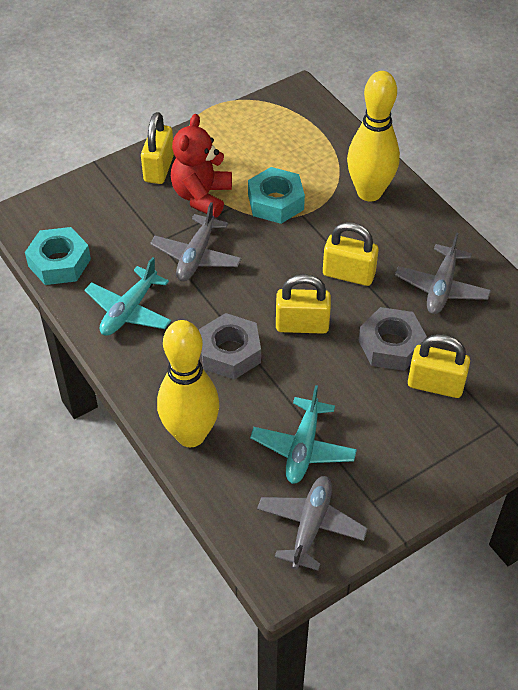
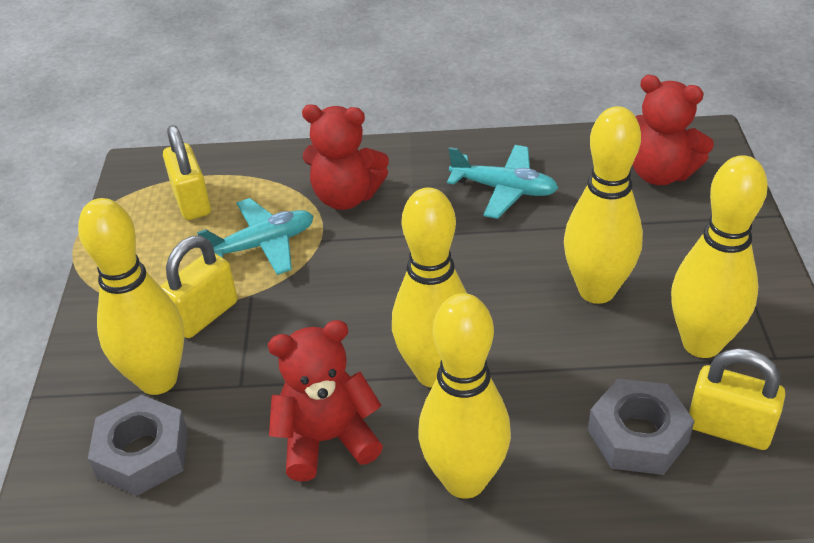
grey plane: [150,202,242,281] [257,476,368,571] [395,232,491,314] = 3 -> none = 0
red teddy bear: [171,114,232,218] = 1 -> [268,320,383,481] [302,104,389,210] [632,75,714,185] = 3
turquoise nut: [25,227,91,285] [248,167,305,224] = 2 -> none = 0
yellow bowling pin: [157,320,219,447] [347,71,400,201] = 2 -> [78,198,184,395] [392,188,467,388] [418,293,511,499] [564,106,643,304] [671,155,768,358] = 5
yellow padlock: [141,112,174,184] [276,274,331,334] [323,222,379,286] [408,334,470,398] = 4 -> [160,236,238,338] [163,125,211,220] [689,348,785,450] = 3

